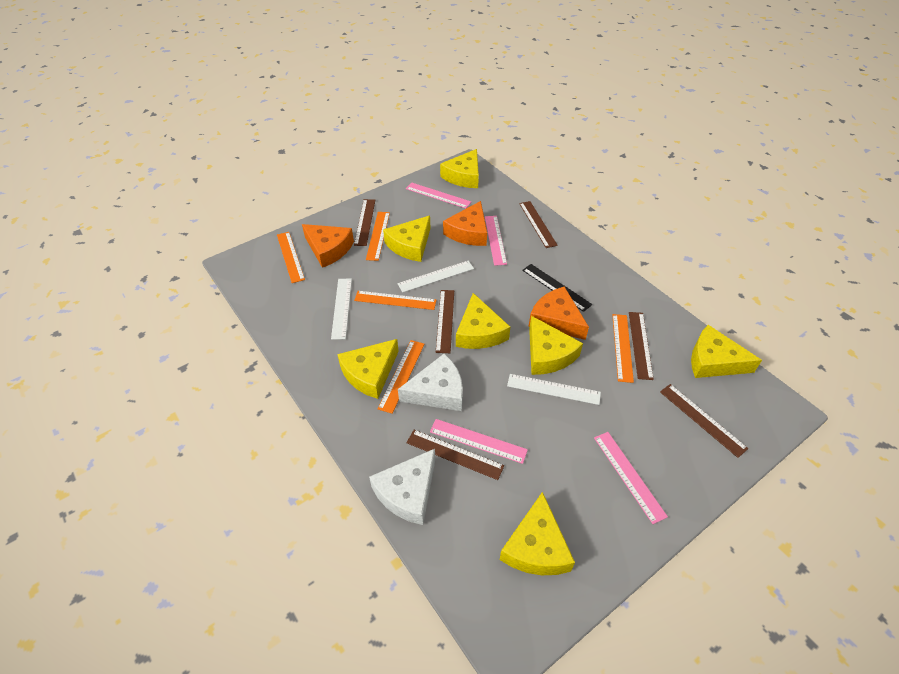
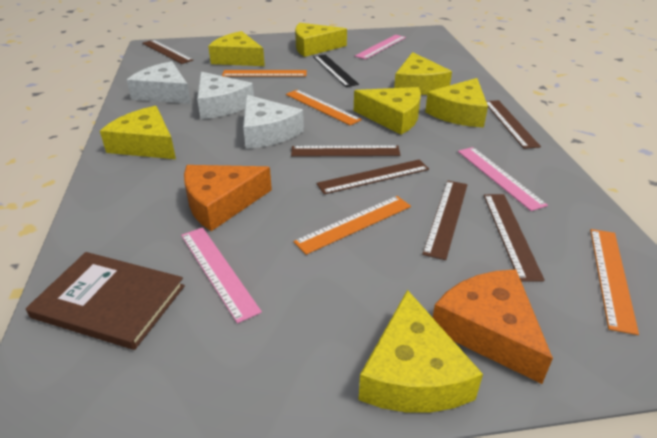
brown book: none = 0 -> [26,252,185,350] = 1
orange cheese: [302,224,354,268] [443,201,487,246] [528,287,589,340] = 3 -> [184,165,272,231] [433,269,553,384] = 2
orange ruler: [277,232,305,283] [354,291,437,310] [366,212,390,261] [378,340,424,414] [612,314,634,383] = 5 -> [222,70,307,77] [286,90,362,126] [293,196,411,255] [590,229,639,335] = 4
pink ruler: [406,182,471,208] [430,419,528,464] [485,216,507,266] [594,432,668,524] = 4 -> [181,227,262,323] [355,35,406,59] [458,147,548,211] = 3
white cheese: [369,449,435,525] [398,354,463,411] = 2 -> [127,61,191,104] [197,72,254,119] [243,95,304,149] = 3
white ruler: [331,279,352,340] [398,261,474,292] [507,374,601,405] = 3 -> none = 0

